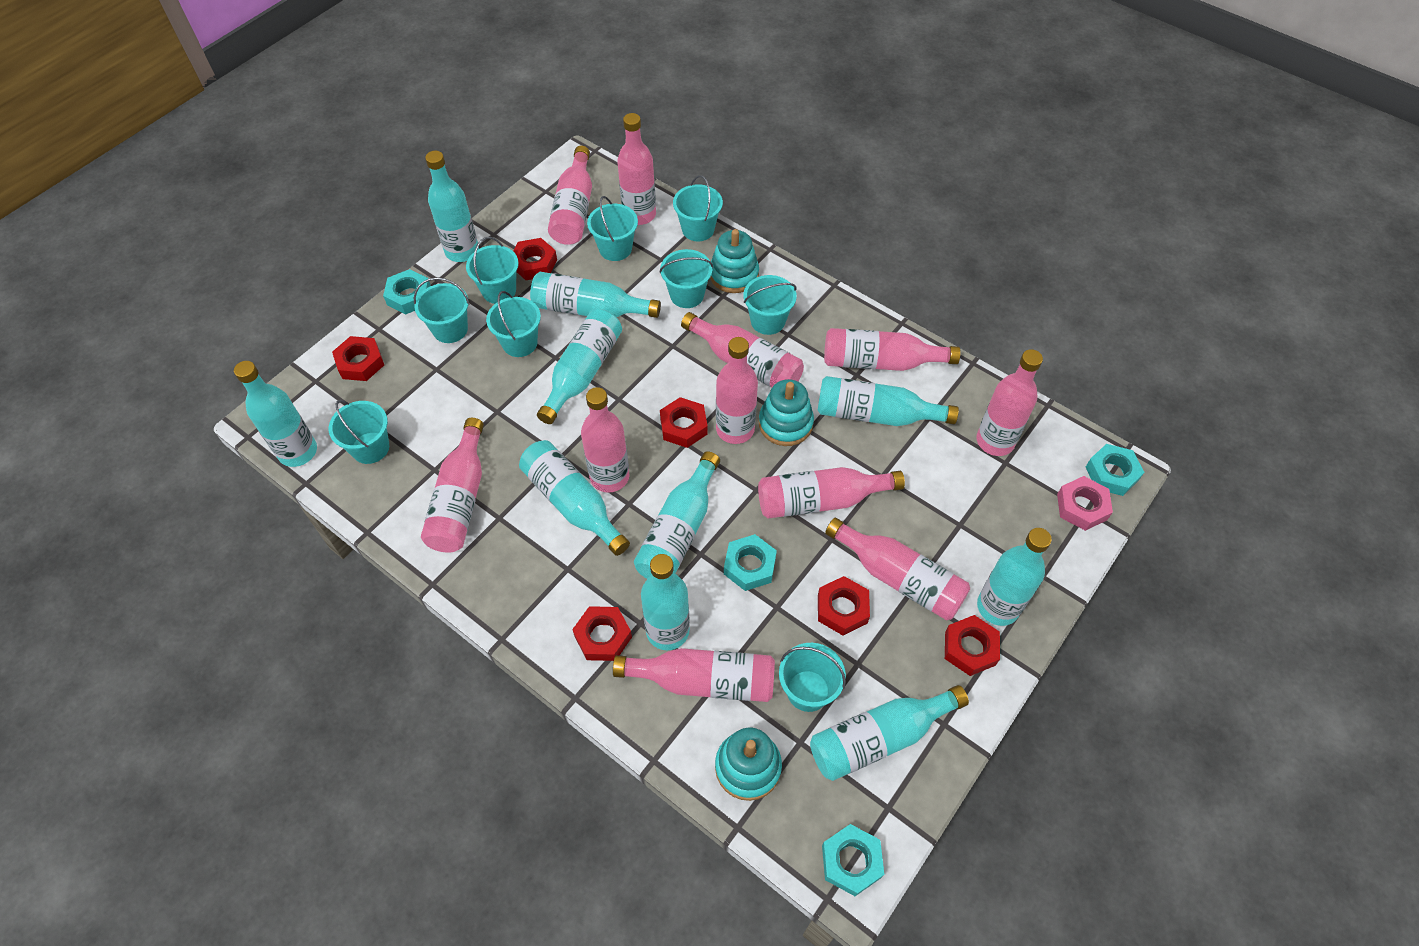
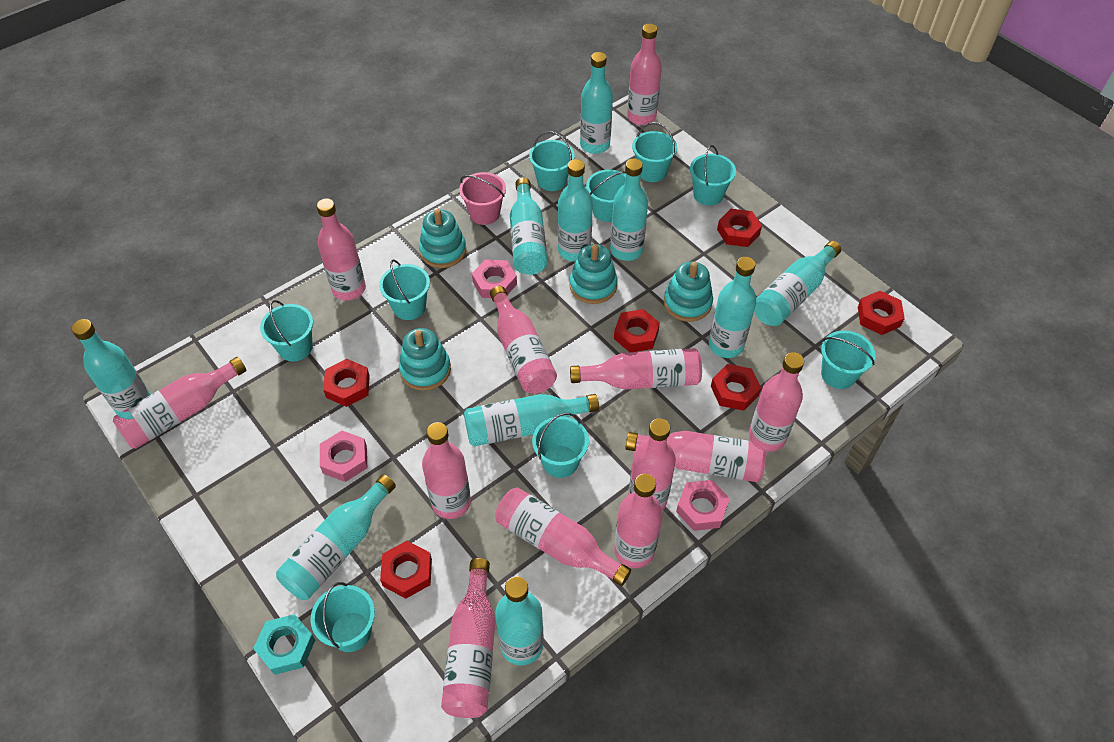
pink bottle: [421,418,484,553] [548,146,592,245] [581,387,629,493] [613,648,775,702] [617,113,656,225] [681,312,804,387] [716,337,758,444] [758,467,905,519] [824,328,961,371] [825,518,970,620] [976,349,1043,456] = 11 -> [113,357,247,449] [317,199,366,301] [422,422,471,519] [441,558,495,718] [490,286,557,394] [495,487,631,586] [570,348,702,390] [614,474,663,568] [625,431,767,482] [627,24,662,125] [628,418,676,510] [749,352,804,452] = 12
pink bucket: none = 0 -> [459,172,506,225] = 1
pink nut: [1057,476,1113,531] = 1 -> [320,431,367,482] [472,259,517,298] [676,480,730,531] = 3
turquoise nut: [383,269,431,315] [724,534,777,591] [822,824,884,896] [1086,444,1145,496] = 4 -> [253,614,315,675] = 1
turquoise stacking toy: [710,229,759,293] [715,727,782,801] [759,379,814,446] = 3 -> [399,328,451,391] [419,209,466,268] [570,244,618,304] [664,261,713,322] = 4

